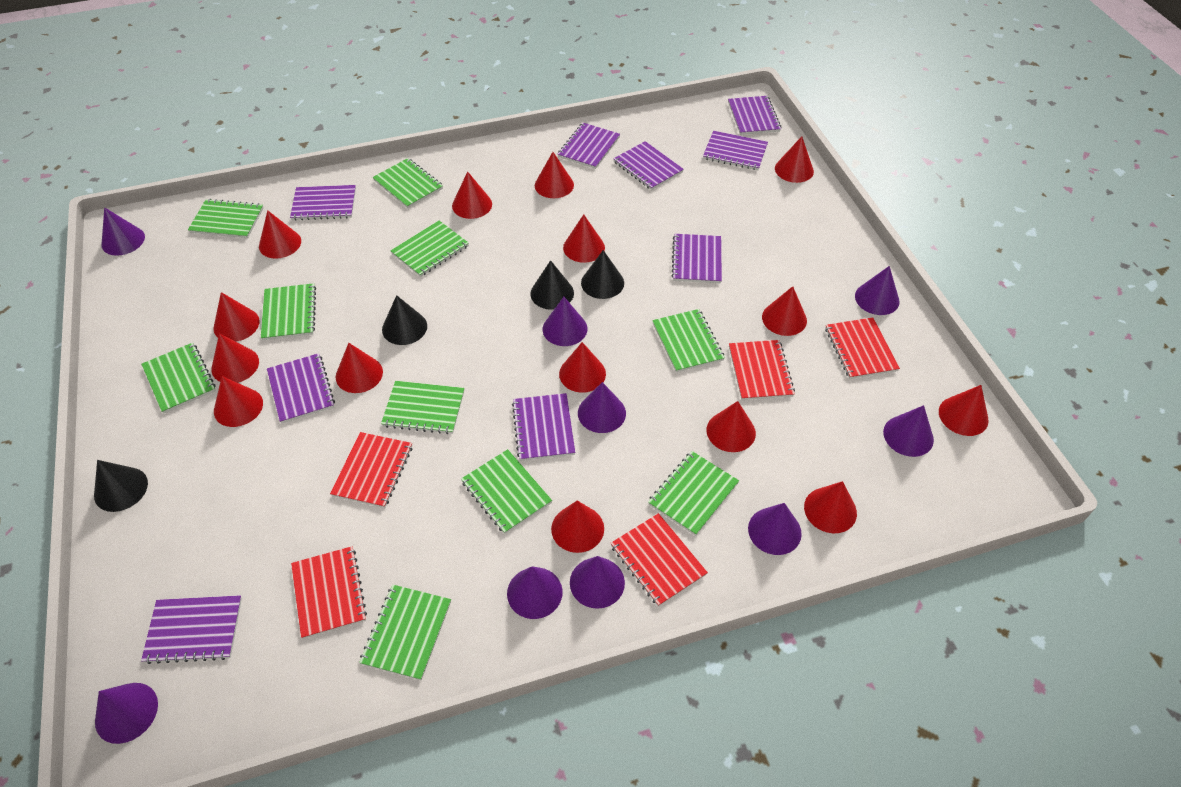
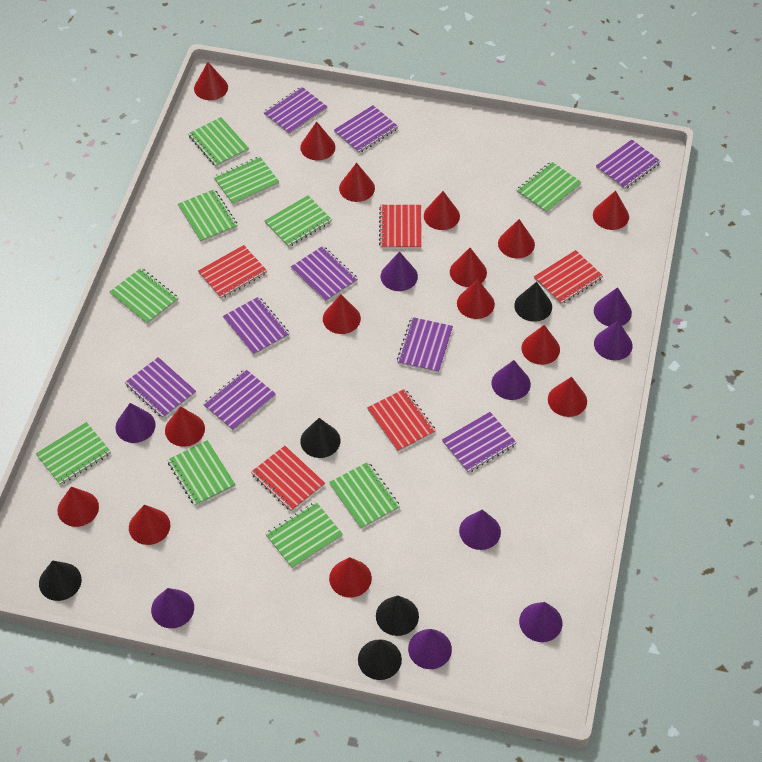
black cone: [94,460,148,512] [382,295,427,345] [530,260,574,310] [581,250,624,299] = 4 -> [39,560,82,601] [300,418,341,458] [358,640,402,680] [376,596,419,636] [514,282,552,322] = 5

